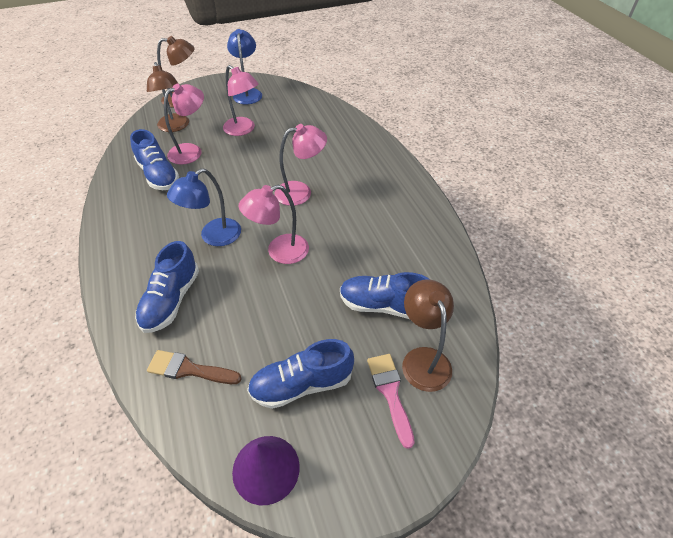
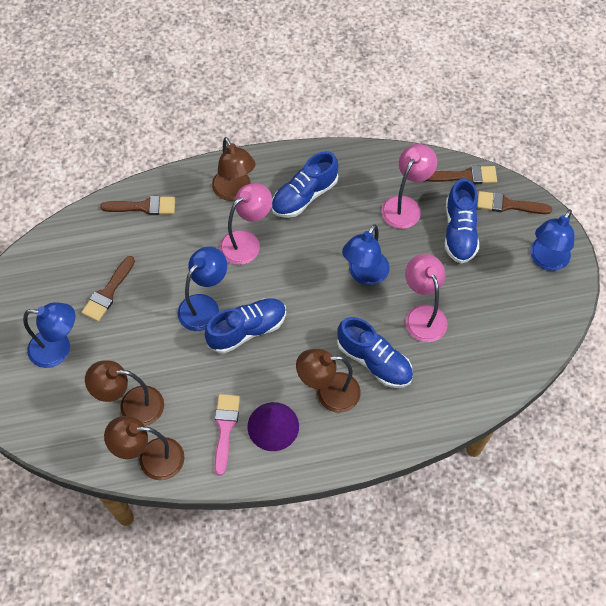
blue lamp: [167,168,241,246] [227,29,262,104] = 2 -> [23,302,75,368] [178,247,227,331] [342,224,390,285] [530,209,574,271] = 4
brown brush: [147,350,242,384] = 1 -> [81,256,135,322] [100,196,175,215] [425,165,497,184] [477,191,552,214] = 4
brown lamp: [147,62,189,132] [157,36,195,107] [402,279,454,392] = 3 -> [85,360,164,426] [104,416,184,480] [212,137,255,201] [296,349,361,413] = 4
pink lamp: [164,84,204,165] [223,65,259,136] [239,185,309,264] [275,124,327,206] = 4 -> [220,183,272,265] [381,144,437,229] [405,254,447,342] = 3

